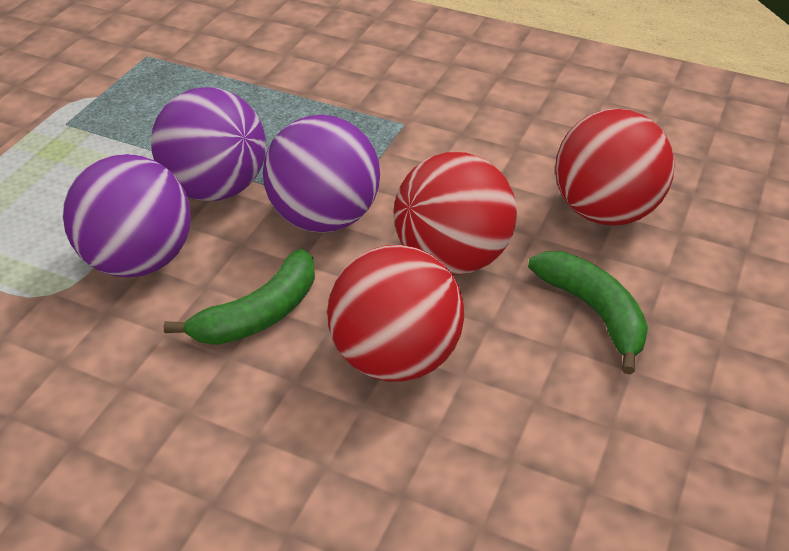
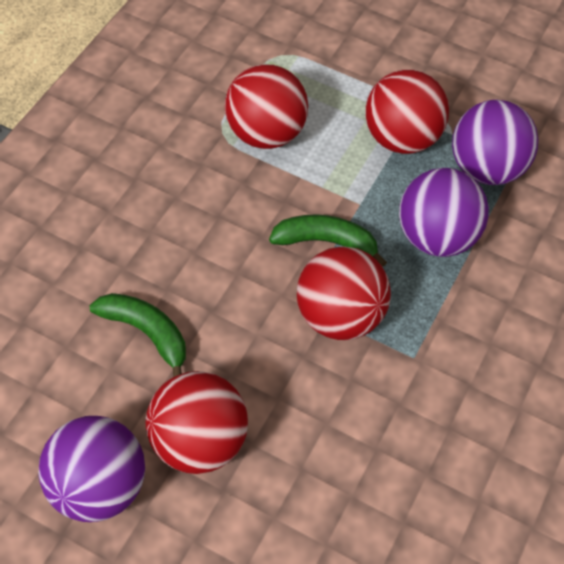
red ball: [327,245,464,382] [394,152,517,275] [555,108,675,226] = 3 -> [146,371,248,474] [225,64,308,149] [297,246,391,340] [365,70,449,154] = 4

